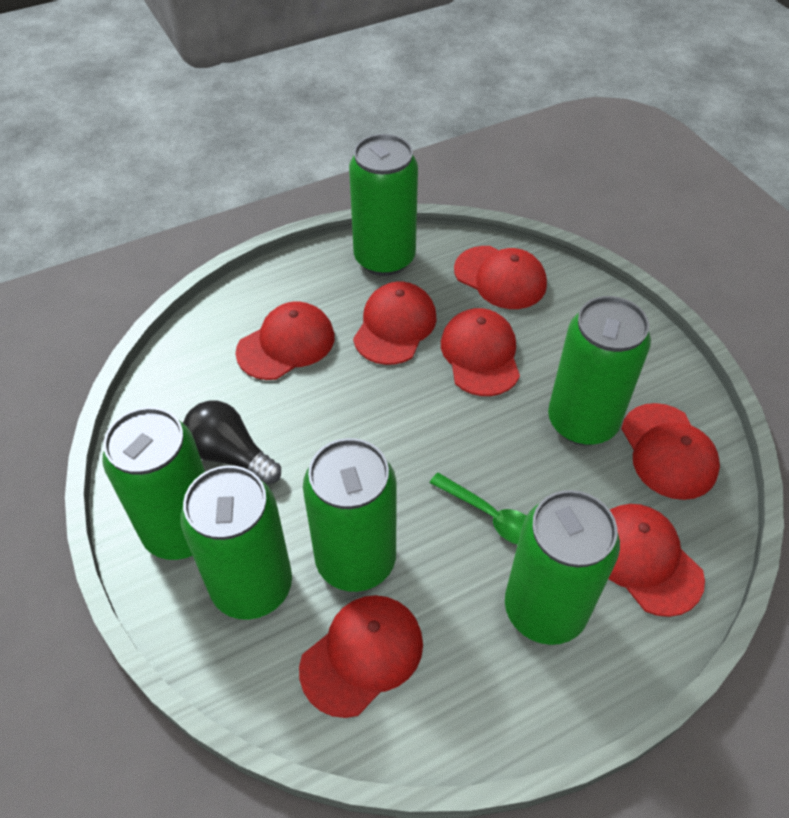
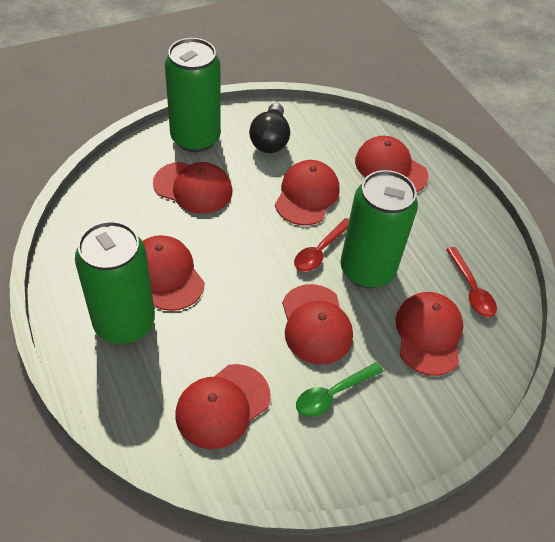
green can: [103,407,205,560] [180,465,292,620] [303,438,397,592] [349,134,418,276] [505,490,620,645] [548,296,651,445] = 6 -> [75,221,155,344] [165,38,221,152] [341,170,418,288] = 3
red spoon: none = 0 -> [294,218,349,272] [446,247,497,317] = 2

